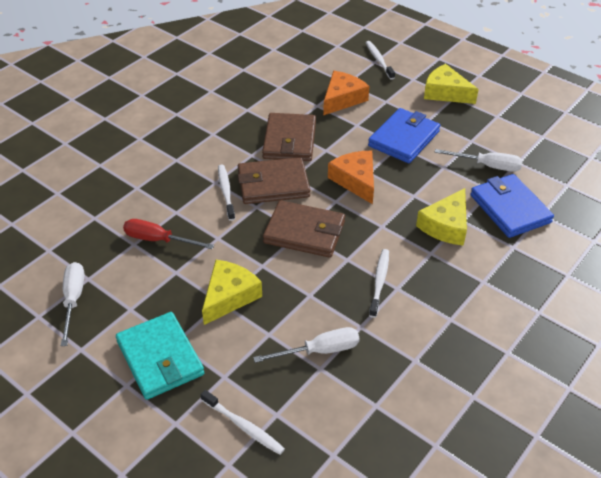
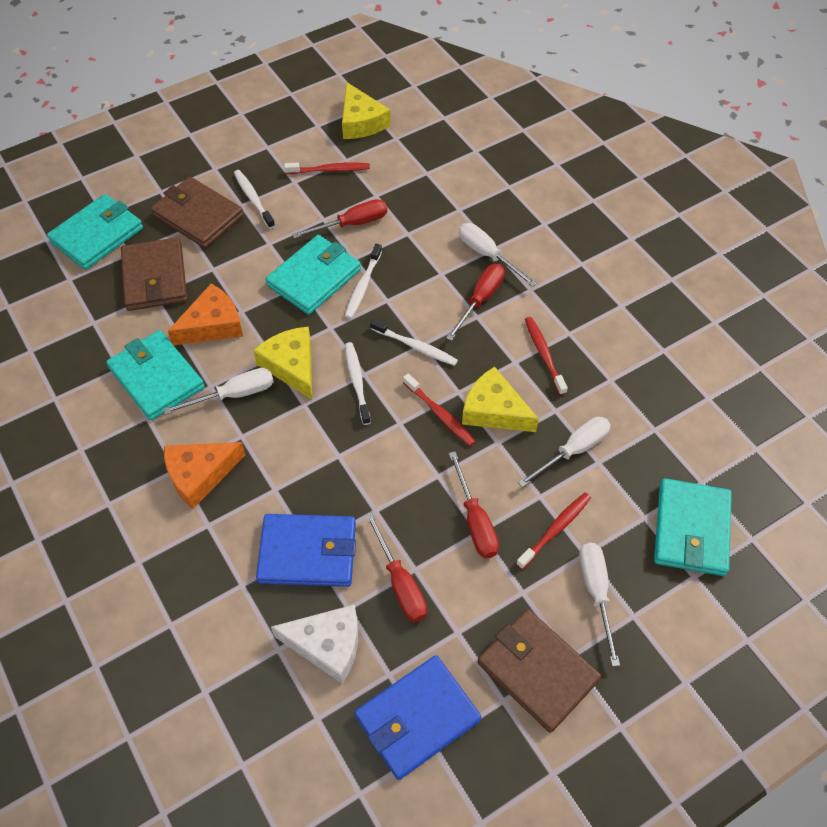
red screwdriver: [123,219,214,249] = 1 -> [292,199,387,239] [365,512,427,622] [446,264,505,341] [449,451,499,558] = 4
red toothbrush: none = 0 -> [284,163,370,174] [403,373,476,446] [516,493,591,569] [525,317,568,395] = 4
turquoise wallet: [116,312,204,400] = 1 -> [47,194,143,270] [106,330,205,420] [266,235,361,315] [654,478,732,576] = 4
white cheese: none = 0 -> [271,604,358,683] = 1
white screwdriver: [61,262,85,346] [253,327,360,363] [435,149,523,172] = 3 -> [163,368,274,414] [459,223,537,287] [518,417,611,487] [579,543,620,667] = 4

